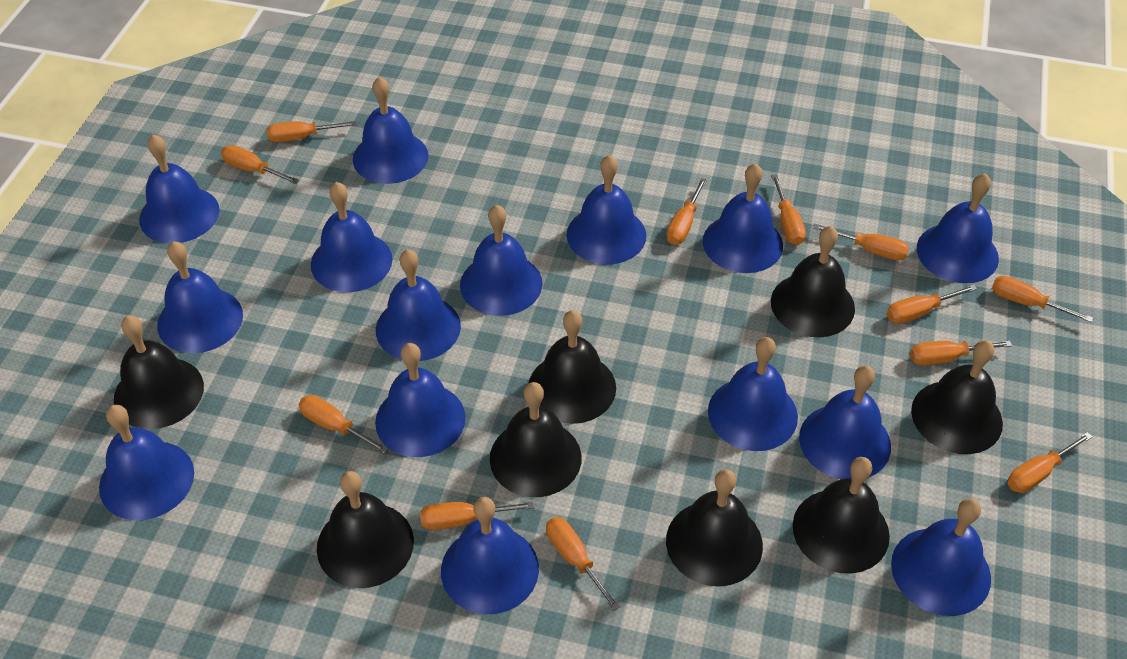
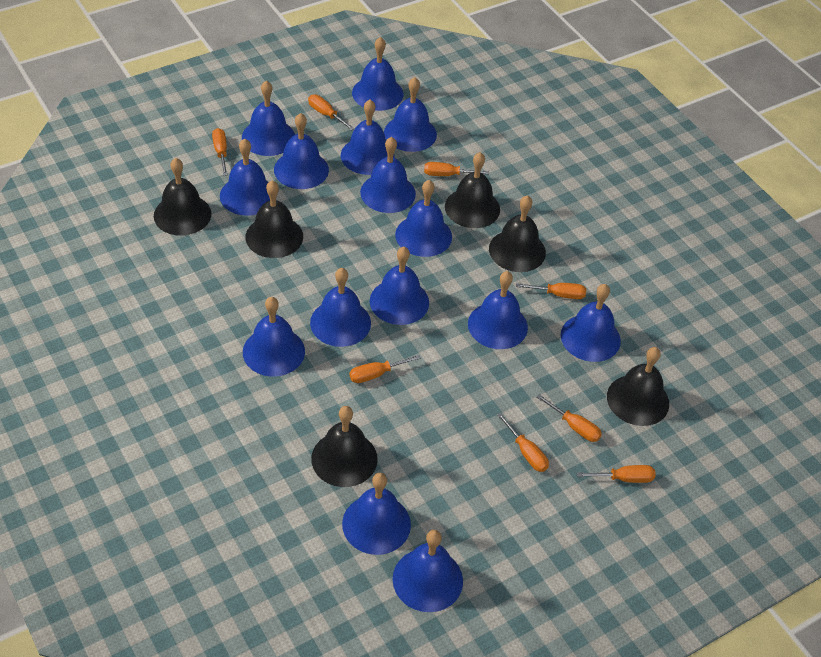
black bell: [114,315,204,429] [317,471,414,588] [490,382,582,497] [529,310,616,424] [666,469,763,587] [771,226,855,337] [793,457,890,574] [911,340,1003,454] = 8 -> [154,158,211,236] [246,180,303,258] [311,406,378,487] [445,152,500,228] [489,195,546,272] [607,347,669,426] = 6
orange screwdriver: [221,145,300,184] [266,121,357,142] [299,395,389,454] [420,502,534,530] [546,517,620,611] [666,178,707,245] [771,174,806,245] [813,224,909,260] [887,285,977,324] [910,341,1012,366] [992,276,1093,323] [1007,432,1092,493] = 12 -> [212,128,228,176] [308,94,355,130] [350,355,421,383] [424,162,489,176] [497,413,549,472] [516,283,586,299] [536,394,602,442] [577,465,656,483] = 8

